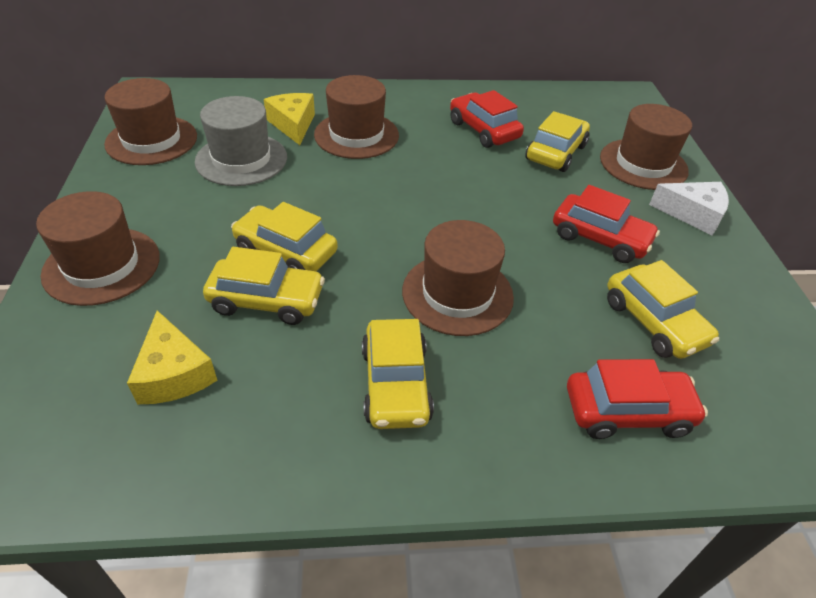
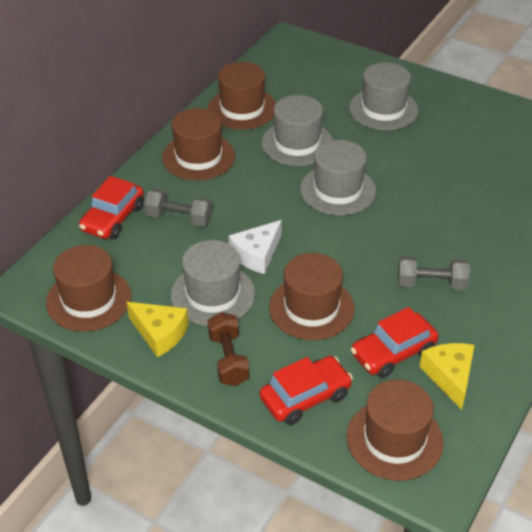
brown dumbbell: none = 0 -> [208,312,250,386] = 1
grey dumbbell: none = 0 -> [144,188,212,227] [398,256,470,290] = 2
grey hat: [195,96,287,186] = 1 -> [171,240,255,326] [261,95,333,166] [300,140,376,215] [349,62,419,130] = 4
yellow car: [203,247,325,325] [231,202,338,271] [362,319,434,429] [525,111,590,172] [607,260,719,359] = 5 -> none = 0

